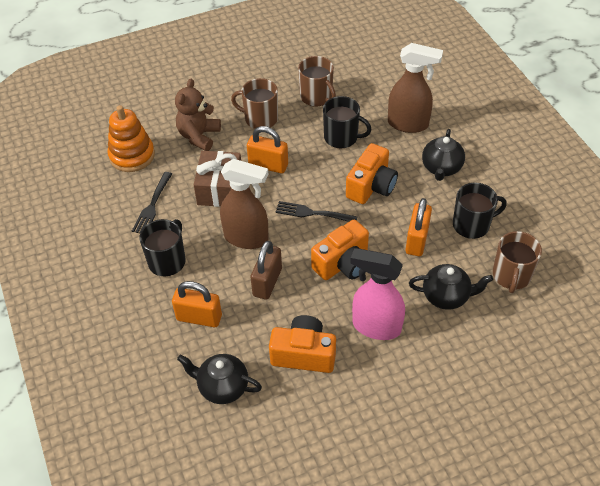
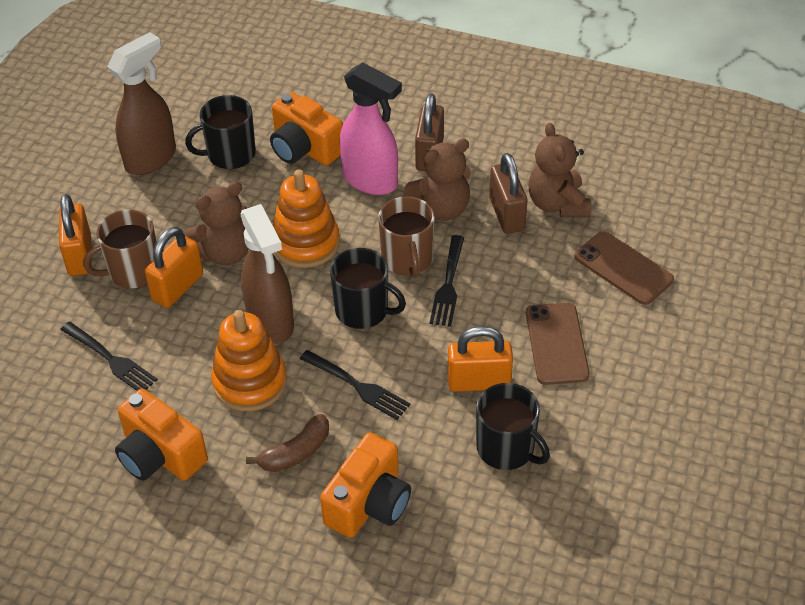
black fork: [132,172,172,233] [275,201,357,222] = 2 -> [60,322,158,391] [300,350,411,420] [430,235,464,327] = 3
black teapot: [177,354,262,404] [409,264,493,310] [422,129,465,181] = 3 -> none = 0
brown banana: none = 0 -> [246,414,329,472] = 1
brown gift: [194,151,241,207] = 1 -> none = 0
brown mug: [231,78,278,129] [298,56,336,107] [493,231,542,293] = 3 -> [83,210,156,289] [378,196,435,278] = 2
brown padlock: [251,241,282,300] = 1 -> [415,93,444,171] [489,153,527,234] = 2
brown phone: none = 0 -> [526,303,590,385] [575,231,674,305] = 2
brown teddy bear: [175,79,221,151] = 1 -> [183,181,249,265] [404,139,471,221] [528,123,591,217] = 3
orange stacking toy: [107,105,155,172] = 1 -> [211,310,287,411] [273,170,340,268] = 2

